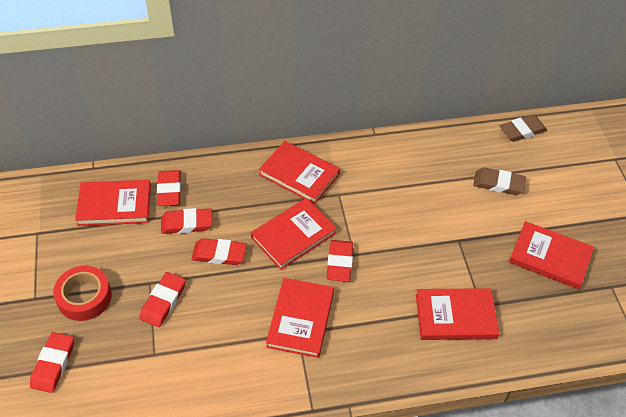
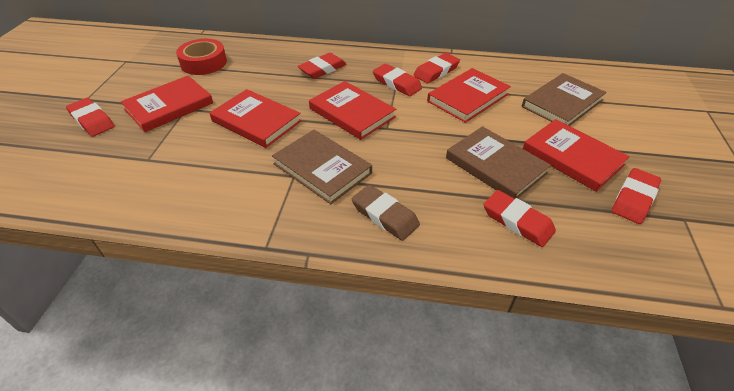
brown book: none = 0 -> [272,130,372,204] [446,126,551,199] [522,73,607,126] = 3
brown eraser: [473,168,526,195] [500,115,547,142] = 2 -> [352,185,420,241] = 1
red book: [75,180,151,226] [251,198,337,270] [259,141,340,204] [266,278,334,358] [416,288,499,340] [509,221,594,289] = 6 -> [121,76,213,132] [210,89,301,148] [309,81,396,140] [427,68,511,123] [523,119,630,192] = 5

